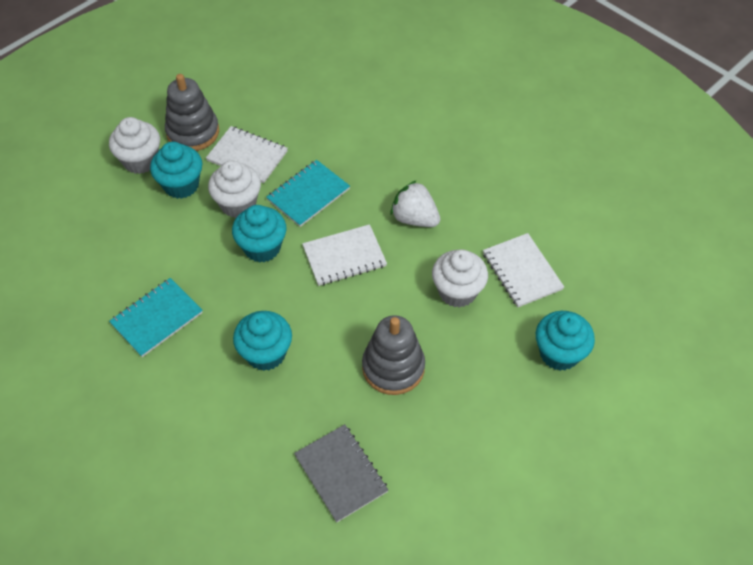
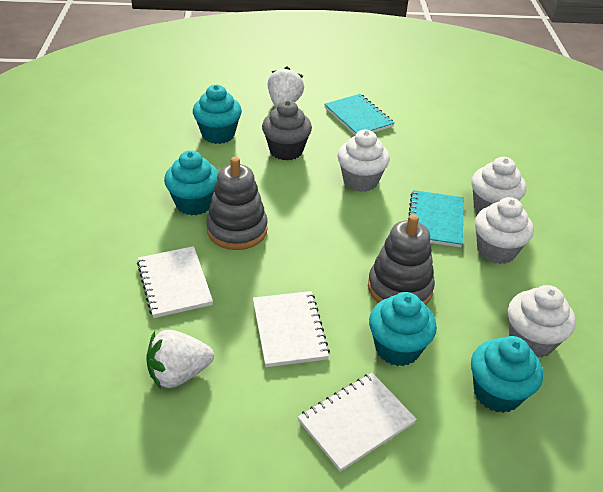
grey cupcake: none = 0 -> [262,100,312,161] = 1
grey notebook: [294,424,388,522] = 1 -> none = 0
white cupcake: [109,117,160,174] [208,161,261,218] [432,249,488,308] = 3 -> [338,130,390,192] [471,157,526,214] [475,197,534,264] [508,285,576,358] = 4
white strawberry: [390,180,440,227] = 1 -> [146,330,214,389] [268,67,304,107] = 2

